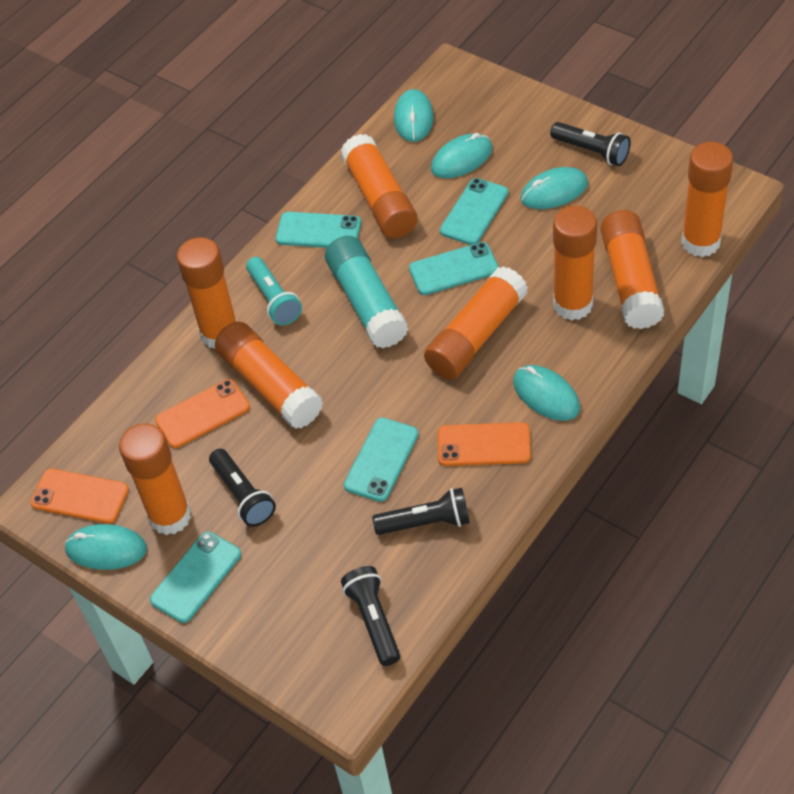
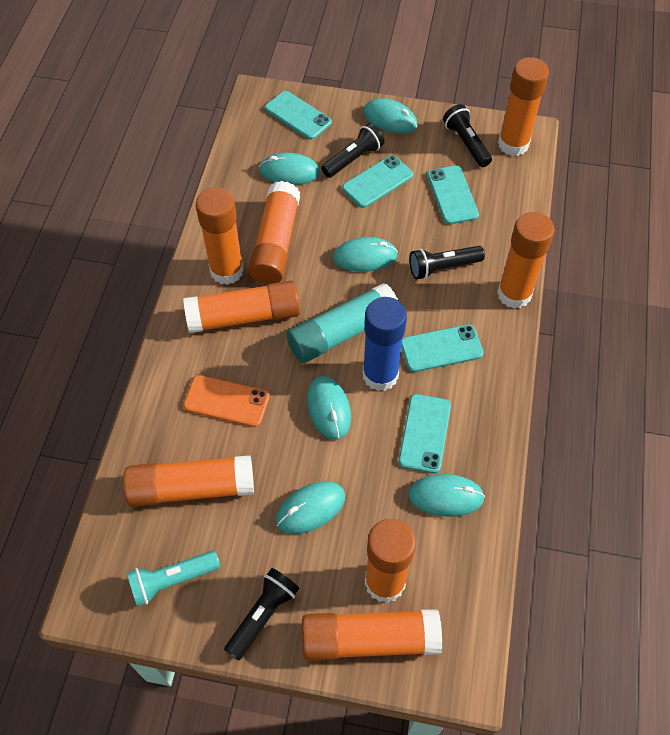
blue glue stick: none = 0 -> [363,297,407,391] = 1
orange phone: [30,468,129,524] [155,379,250,448] [438,422,531,466] = 3 -> [183,375,270,427] = 1
turquoise mouse: [64,524,147,570] [394,89,434,142] [431,133,492,178] [513,365,580,421] [520,167,588,209] = 5 -> [259,153,320,185] [276,481,345,534] [307,376,351,440] [333,237,398,272] [363,98,418,134] [408,474,485,517] = 6

